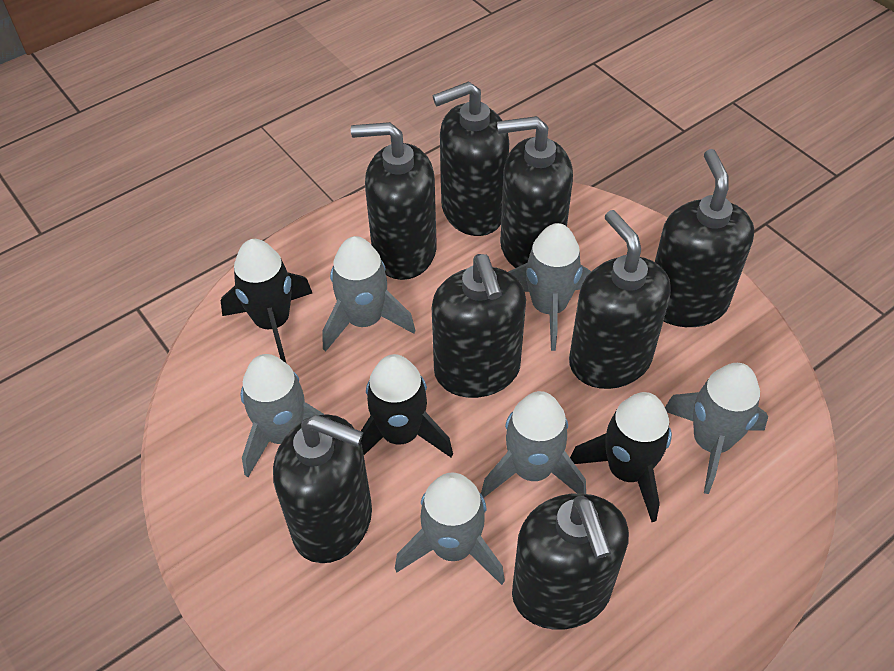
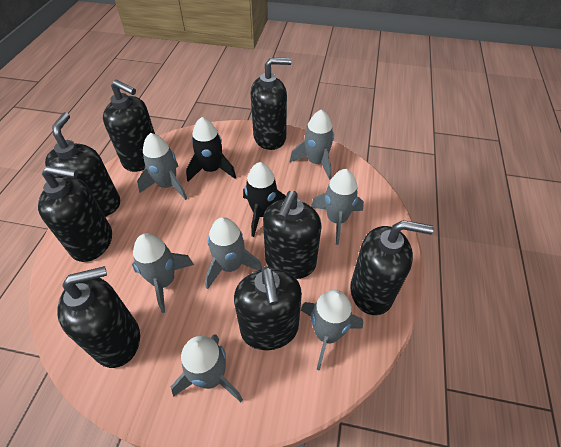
black rocket: [221,239,312,363] [361,354,453,457] [570,392,672,522] = 3 -> [186,117,236,182] [243,162,286,237] = 2
grey rocket: [240,354,325,477] [322,236,416,352] [395,472,505,585] [481,391,586,498] [508,223,591,351] [665,363,768,494] = 6 -> [132,234,194,313] [137,133,187,200] [171,334,243,402] [205,217,262,289] [290,109,334,180] [301,290,363,371] [311,169,364,245] = 7

